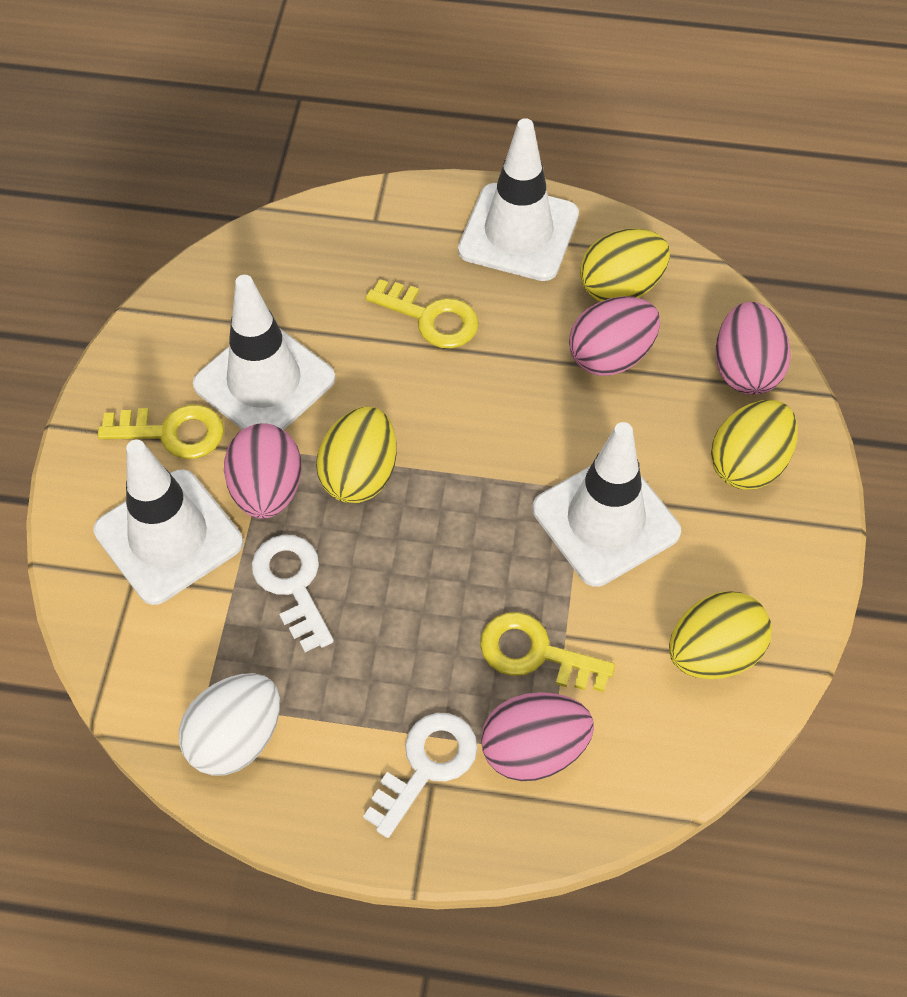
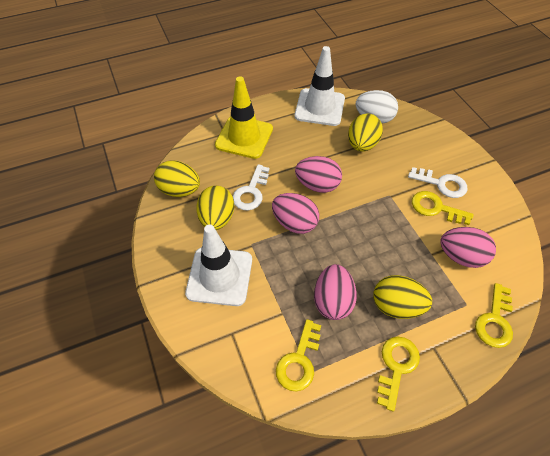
white traffic cone: [93,440,243,605] [193,275,335,430] [458,118,579,281] [532,422,681,587] = 4 -> [185,225,252,306] [295,46,345,126] = 2
yellow key: [98,405,224,459] [366,279,479,348] [480,612,615,692] = 3 -> [276,319,321,391] [377,336,420,411] [412,191,474,225] [475,283,513,348] = 4
yellow traffic cone: none = 0 -> [215,77,273,159] = 1

